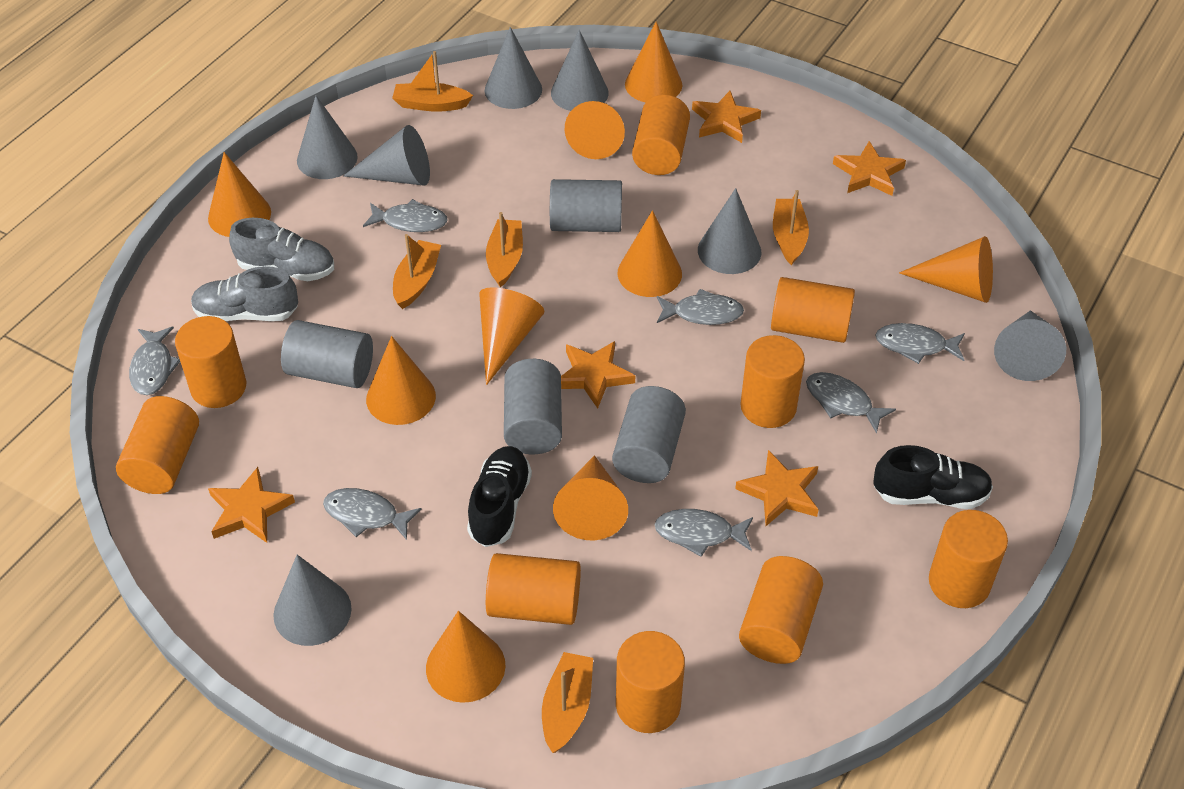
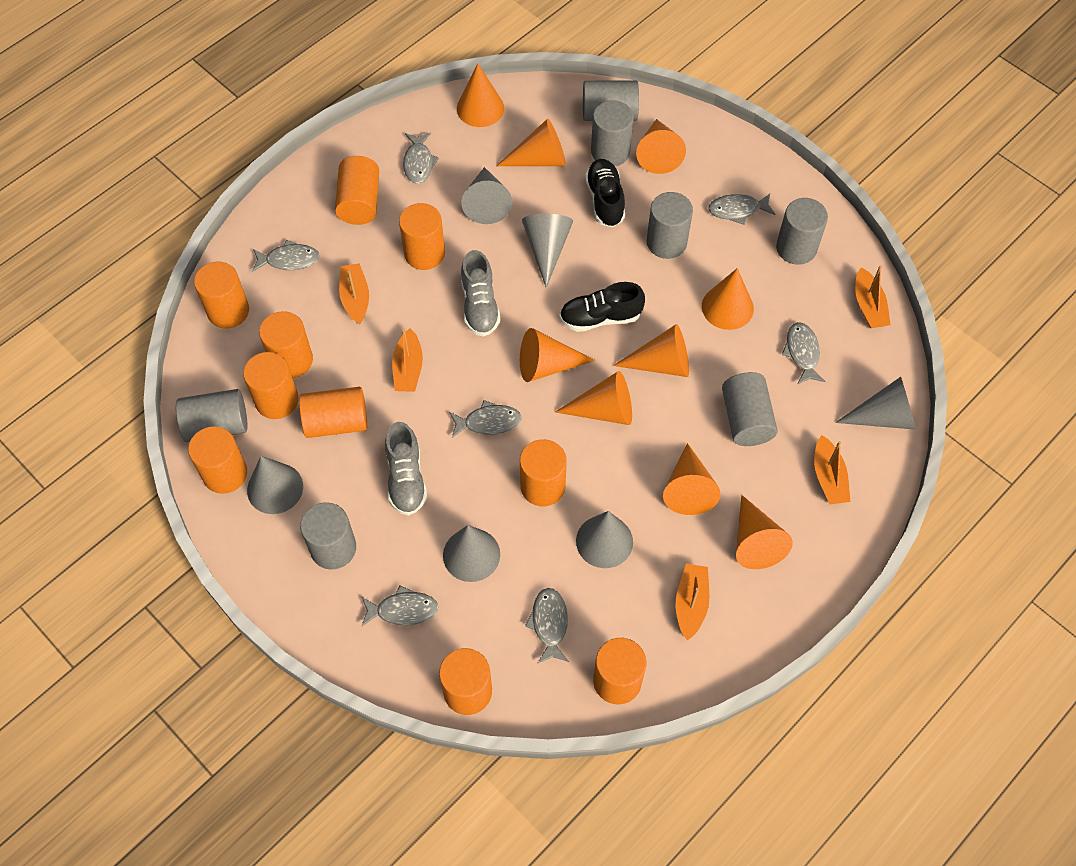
grey cone: [273,555,352,646] [297,96,358,179] [343,125,430,186] [485,27,542,109] [551,30,609,111] [698,188,761,274] [994,310,1066,381] = 7 -> [247,456,303,514] [443,525,500,582] [461,167,512,224] [522,214,573,288] [576,511,633,568] [835,377,916,430] = 6
grey cylinder: [281,320,373,388] [504,359,562,454] [550,179,622,232] [612,386,686,483] = 4 -> [176,389,248,442] [300,502,356,569] [583,80,639,121] [591,100,634,166] [646,192,693,259] [722,372,778,446] [776,198,828,265] = 7
orange cylinder: [116,396,199,494] [175,316,246,408] [486,553,581,625] [616,631,685,733] [632,95,690,175] [739,556,823,664] [740,335,805,428] [771,277,855,343] [929,510,1008,608] = 9 -> [188,426,247,494] [194,262,249,329] [243,352,299,419] [259,311,313,378] [299,387,367,438] [335,156,379,225] [399,203,445,270] [439,648,492,715] [520,439,567,506] [593,638,646,704] = 10
orange star: [208,467,295,543] [561,341,635,409] [692,91,761,143] [735,450,819,526] [833,141,906,196] = 5 -> none = 0

